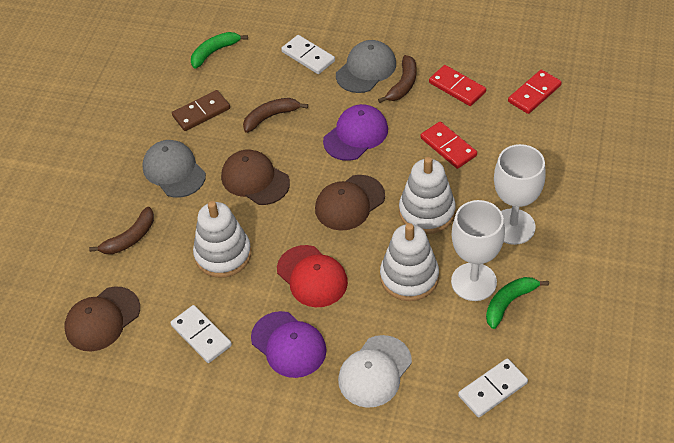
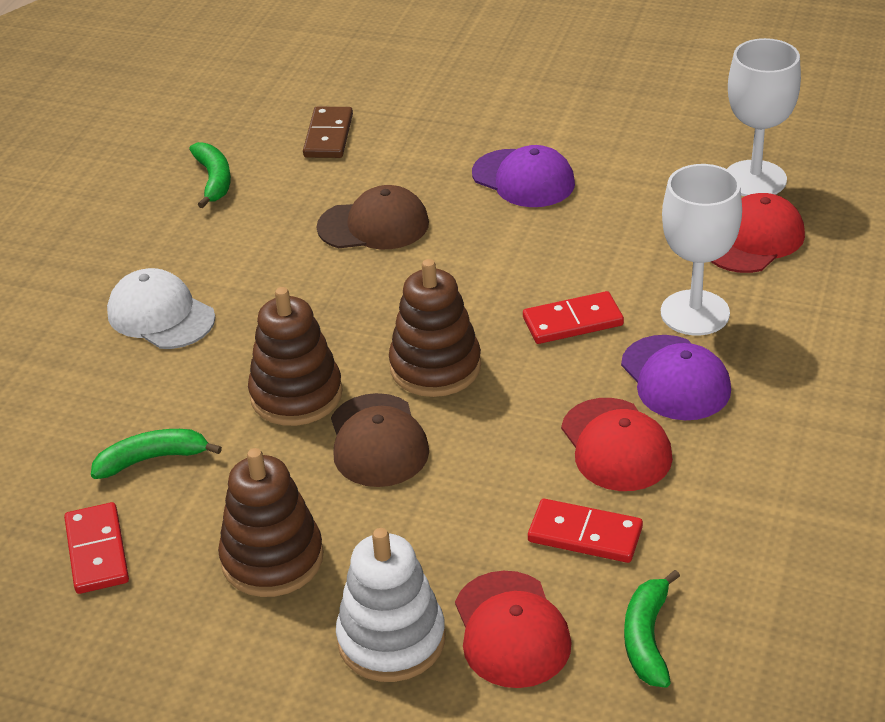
brown banana: [89,207,154,254] [243,98,308,133] [378,55,417,103] = 3 -> none = 0
brown cap: [65,286,140,351] [221,149,290,205] [315,175,385,231] = 3 -> [317,185,429,249] [331,393,429,487] = 2
brown stacking toy: none = 0 -> [218,448,324,597] [248,287,343,426] [389,259,481,397] = 3
green banana: [191,32,248,69] [486,277,549,329] = 2 -> [91,429,222,479] [189,142,231,208] [624,570,680,688] = 3
grey cap: [142,140,206,198] [336,40,396,93] = 2 -> none = 0
red cap: [277,245,348,307] = 1 -> [455,571,572,688] [561,398,673,491] [711,193,805,273] = 3
white domino: [170,305,232,363] [281,35,335,74] [458,358,528,417] = 3 -> none = 0
white stacking toy: [193,201,251,278] [380,223,439,301] [399,157,456,234] = 3 -> [336,528,446,682] = 1

